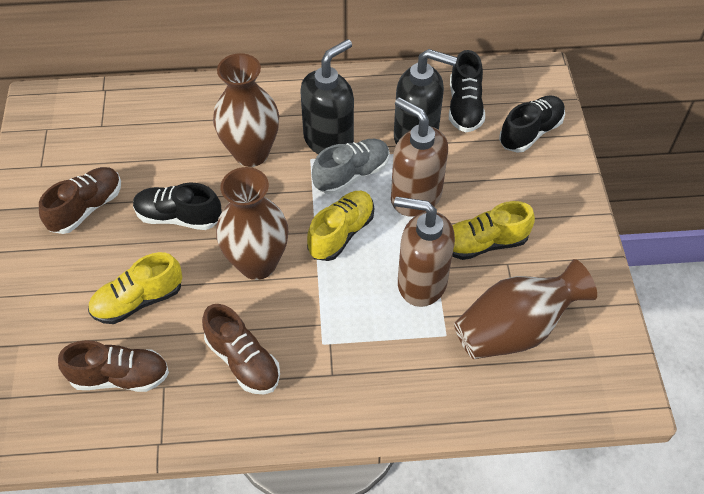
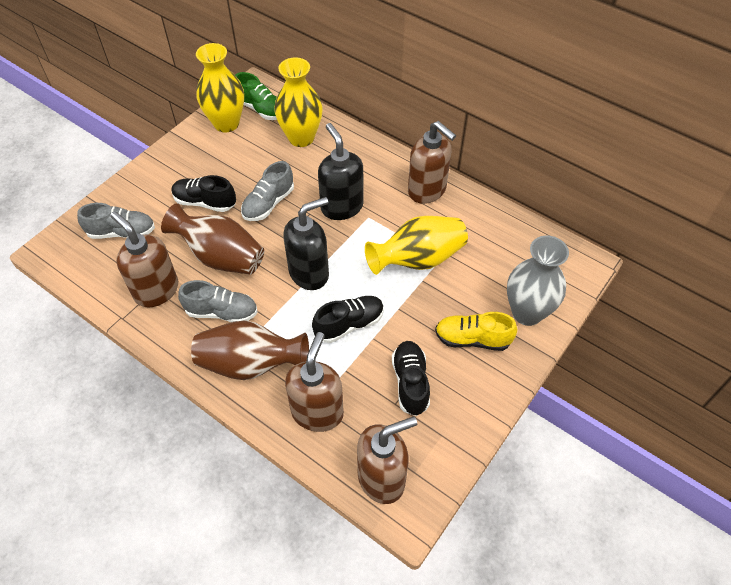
brown shoe: [39,167,121,234] [58,340,169,392] [202,304,280,394] = 3 -> none = 0
brown soap dispenser: [391,97,448,217] [394,197,455,307] = 2 -> [110,211,178,307] [285,332,344,432] [357,416,417,504] [408,121,456,204] = 4
brown vase: [213,53,279,167] [216,167,288,280] [454,259,597,359] = 3 -> [161,203,264,275] [191,320,309,380] = 2
green shoe: none = 0 -> [235,72,277,120] = 1
grey shoe: [312,139,390,194] = 1 -> [77,203,155,239] [178,280,258,322] [241,161,294,221] = 3
grey vase: none = 0 -> [507,236,569,326] = 1
yellow shoe: [88,252,182,324] [307,191,374,261] [452,201,535,260] = 3 -> [435,312,517,351] = 1
yellow vase: none = 0 -> [196,43,244,132] [274,57,323,147] [365,216,468,275] = 3

